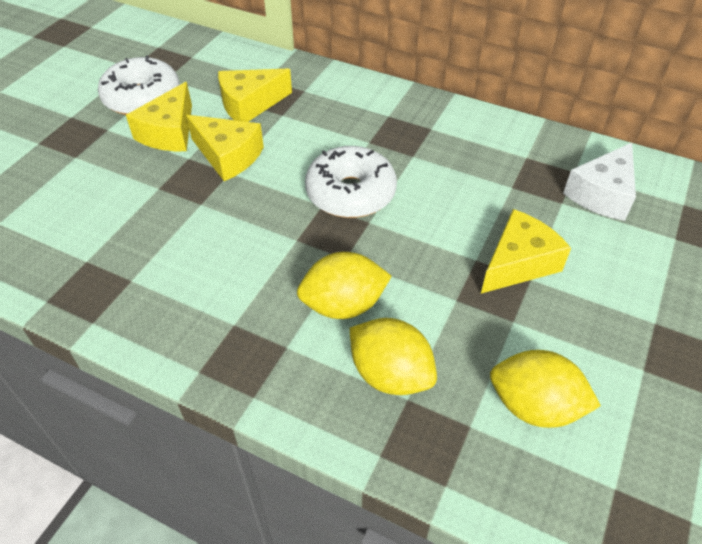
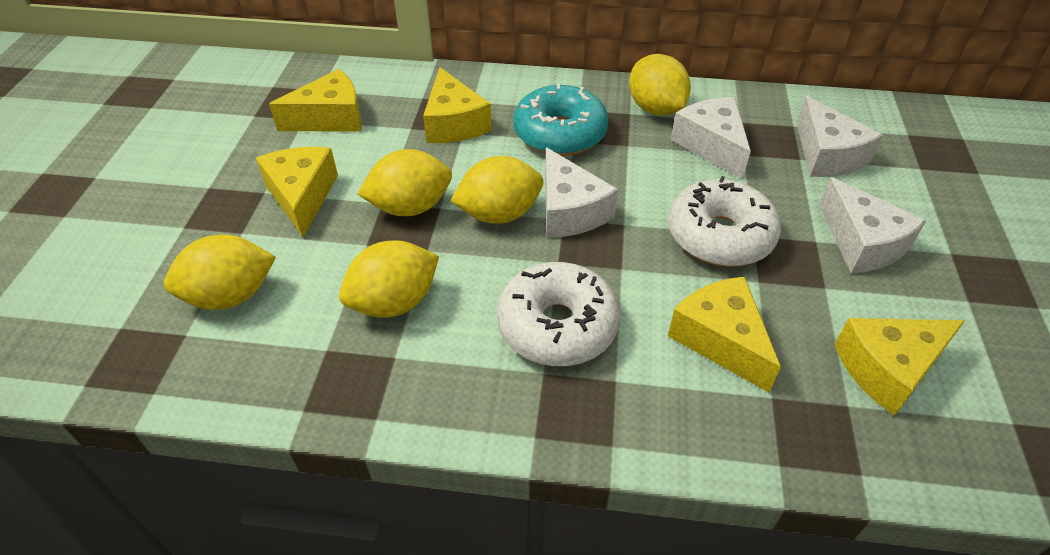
turquoise donut: none = 0 -> [513,84,608,156] = 1
white cheese: [563,143,636,221] = 1 -> [545,147,618,238] [671,97,751,179] [797,96,883,177] [819,177,927,273] = 4
yellow cheese: [126,82,192,151] [186,115,264,181] [218,69,292,122] [481,209,571,294] = 4 -> [256,147,338,237] [269,69,362,132] [423,67,492,143] [668,276,781,392] [834,318,965,416] = 5
yellow lemon: [297,252,392,319] [350,318,437,395] [490,350,601,428] = 3 -> [164,234,276,310] [339,240,439,318] [357,149,452,216] [450,156,543,224] [629,54,691,116] = 5

